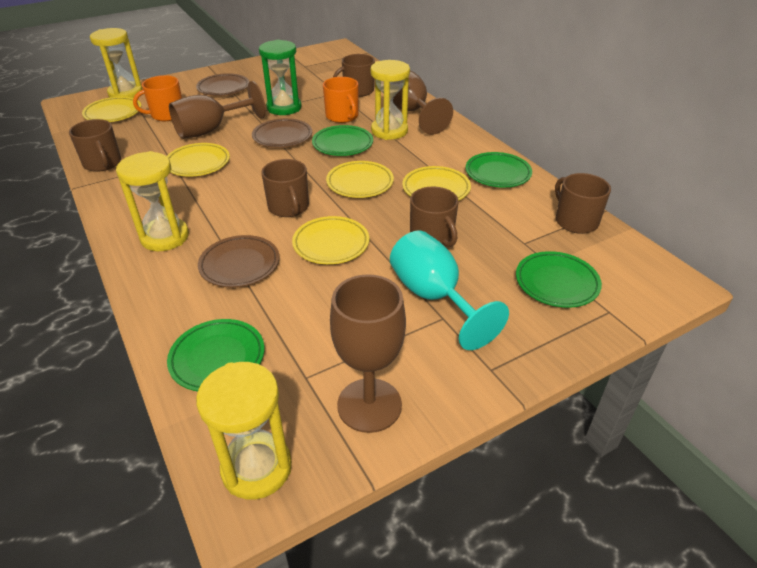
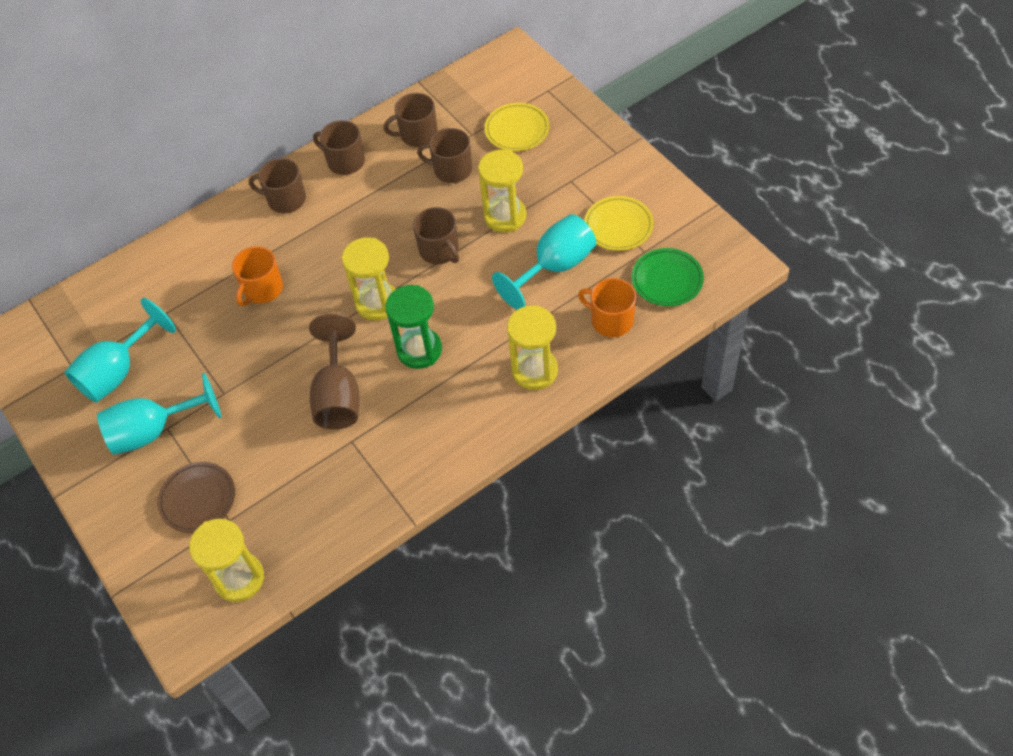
brown goblet: [169,81,266,139] [330,274,406,433] [393,70,453,135] = 3 -> [309,314,360,429] = 1
brown plate: [196,73,249,96] [198,235,279,288] [252,118,312,148] = 3 -> [157,462,235,533] = 1
green plate: [167,319,264,391] [312,125,373,156] [465,152,532,187] [516,251,602,308] = 4 -> [632,248,704,306] = 1
turquoise goblet: [390,230,509,350] = 1 -> [64,298,176,403] [97,373,222,455] [492,214,596,310] = 3
yellow plate: [82,97,142,122] [167,143,230,177] [292,216,369,264] [326,161,394,198] [402,166,471,201] = 5 -> [485,103,549,151] [584,196,654,251] = 2

